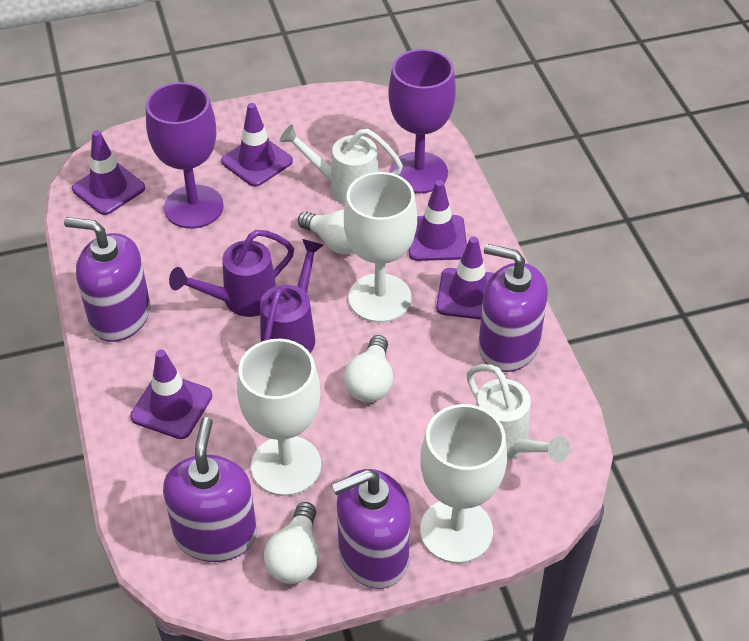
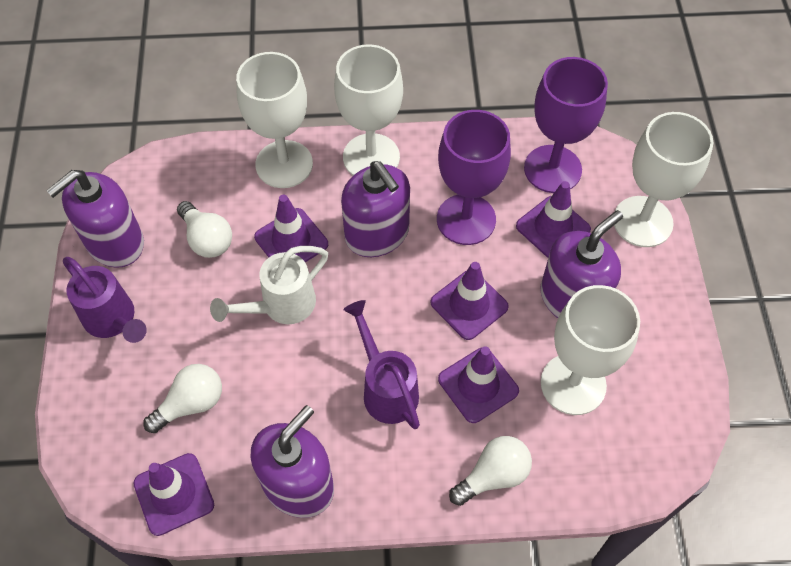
white goblet: [237,339,321,496] [344,172,417,323] [420,404,507,563] = 3 -> [236,52,313,188] [334,44,403,176] [541,285,640,415] [614,112,714,247] = 4
white watering can: [280,124,403,205] [466,364,570,462] = 2 -> [210,246,328,324] = 1

